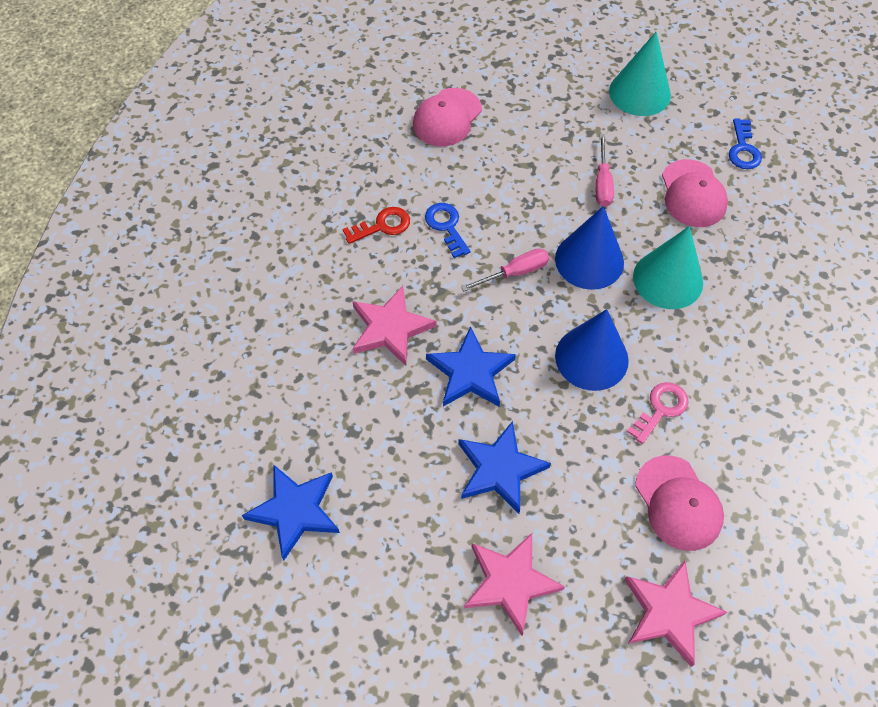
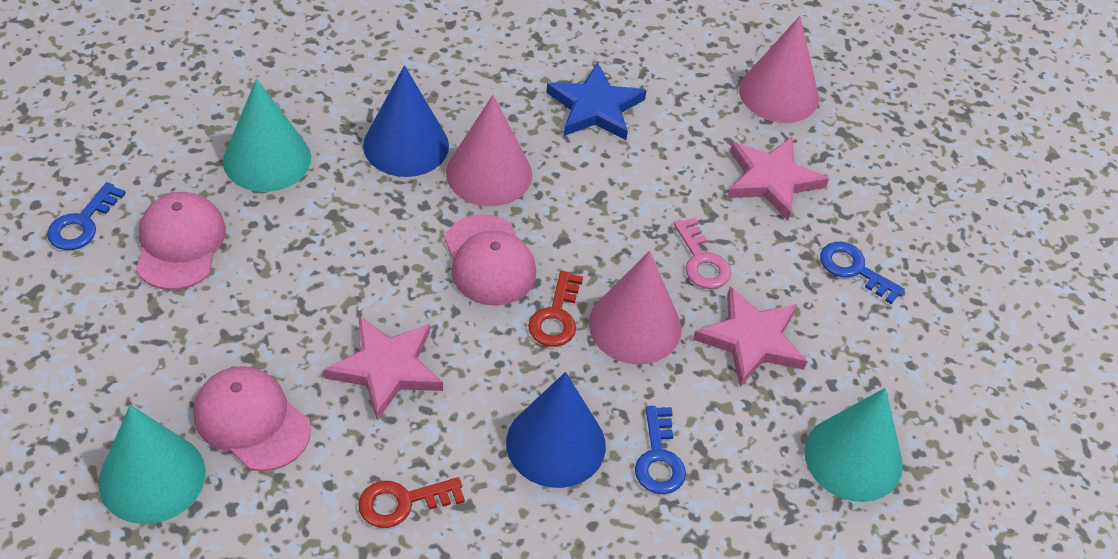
blue key: [425,203,471,258] [729,119,762,169] = 2 -> [47,182,126,250] [635,406,686,494] [820,242,905,304] = 3
blue star: [242,464,340,560] [426,326,516,407] [458,421,551,514] = 3 -> [546,62,646,140] = 1
pink cone: none = 0 -> [446,95,532,206] [589,251,682,365] [739,16,819,123] = 3
pink screwdriver: [461,248,549,291] [596,134,614,207] = 2 -> none = 0
red key: [343,207,410,244] = 1 -> [358,477,465,528] [528,271,583,347] = 2
turquoise cone: [609,32,671,116] [633,226,703,309] = 2 -> [98,405,206,524] [223,79,311,192] [804,388,903,502] = 3

